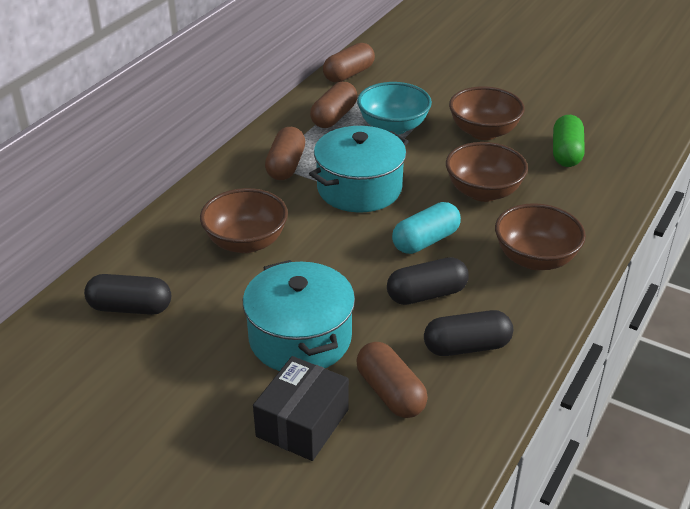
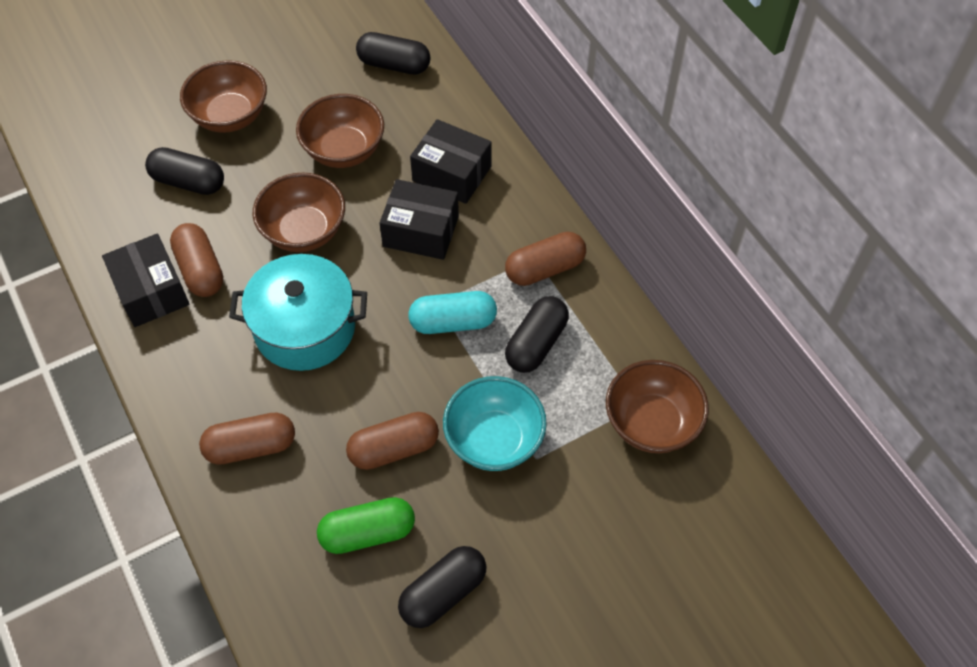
black box: [253,356,349,461] = 1 -> [102,234,189,327] [379,179,459,260] [410,119,492,204] = 3
black capsule: [84,274,171,315] [387,257,469,305] [424,310,513,356] = 3 -> [145,147,224,195] [356,32,430,74] [398,546,487,628] [505,296,569,373] = 4
turquoise pot: [243,260,355,371] [309,126,409,213] = 2 -> [229,254,367,371] = 1

